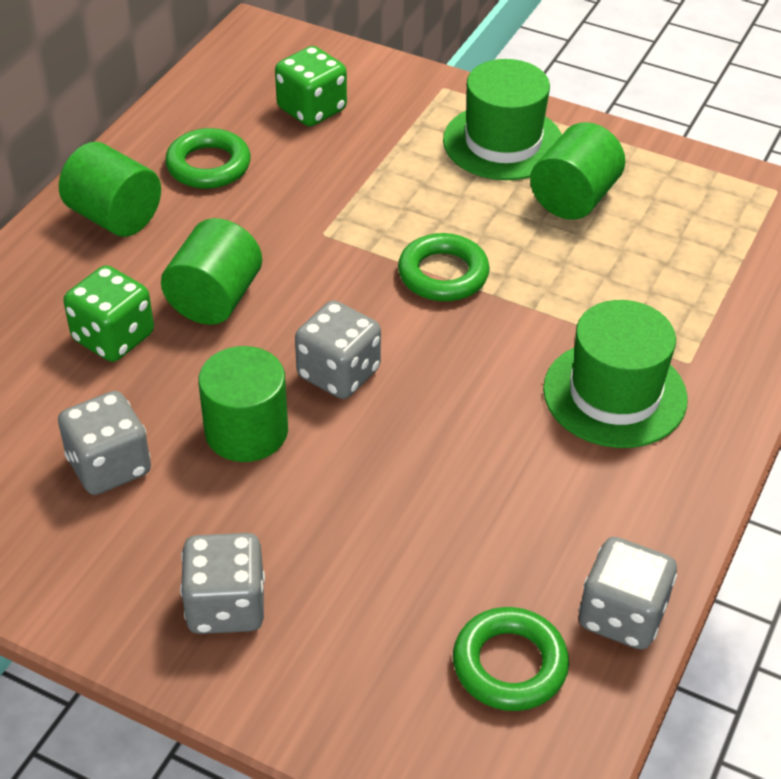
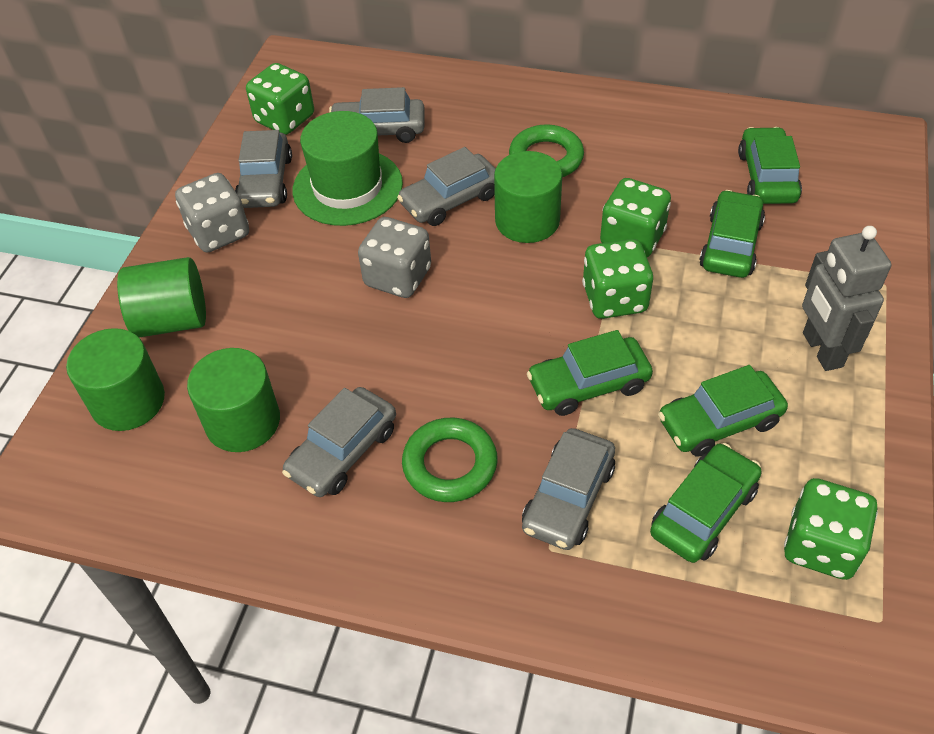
green car: none = 0 -> [527,330,653,416] [650,443,762,563] [658,365,788,457] [699,190,765,278] [738,127,802,204] = 5
green dice: [64,265,154,362] [275,46,347,126] = 2 -> [246,63,314,135] [582,239,653,319] [600,178,671,257] [784,478,878,580] = 4
green hat: [443,59,562,180] [543,300,688,448] = 2 -> [292,111,403,226] = 1
green ring: [165,128,251,189] [398,233,490,301] [453,607,569,711] = 3 -> [402,418,497,502] [509,124,584,177] = 2
grey car: none = 0 -> [235,130,292,208] [282,387,396,497] [329,87,425,143] [397,147,496,226] [522,428,615,550] = 5
grey dice: [58,391,151,495] [180,533,265,634] [295,300,381,399] [579,537,677,650] = 4 -> [175,173,249,252] [358,217,431,298] = 2
grey robot: none = 0 -> [802,226,891,371] = 1

